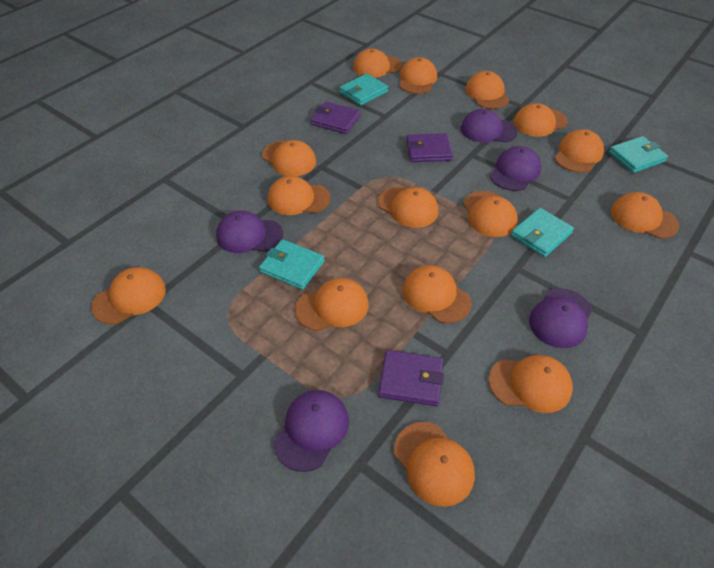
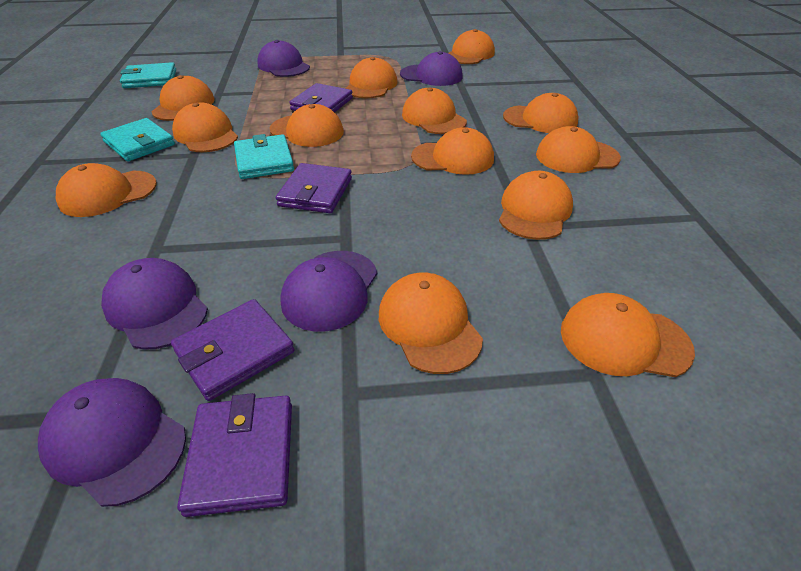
orange cap: [91,267,166,324] [262,140,316,176] [268,176,331,215] [295,278,369,331] [353,49,402,78] [378,186,438,228] [394,422,475,507] [399,57,437,94] [403,265,472,323] [463,191,518,237] [465,71,509,109] [489,355,573,413] [513,103,568,137] [555,129,604,173] [611,192,679,239] = 15 -> [56,163,157,217] [151,75,215,121] [172,103,238,152] [270,104,344,147] [345,57,398,98] [379,272,483,374] [402,87,467,134] [411,127,494,175] [449,29,495,64] [499,171,573,240] [503,93,579,133] [536,126,621,173] [561,293,695,377] = 13
purple wallet: [311,101,361,134] [378,350,444,406] [406,133,453,162] = 3 -> [171,299,294,401] [177,393,292,517] [276,163,352,213] [289,83,353,113] = 4
turquoise wallet: [259,239,325,290] [339,73,388,106] [511,208,574,257] [609,136,668,173] = 4 -> [100,118,175,161] [120,62,176,88] [234,134,294,179] = 3

